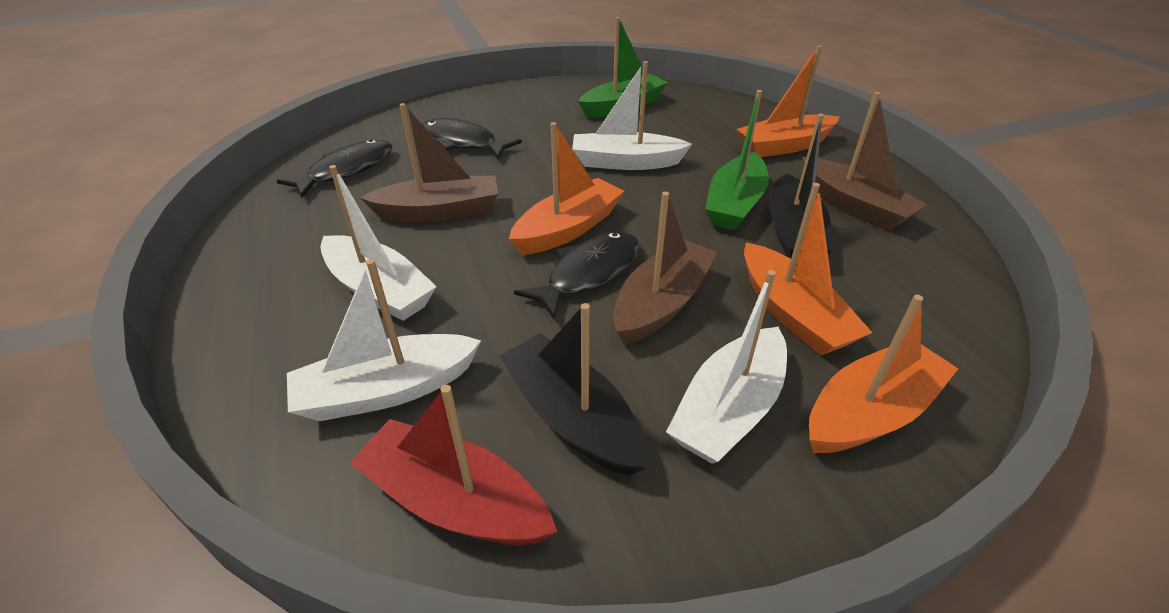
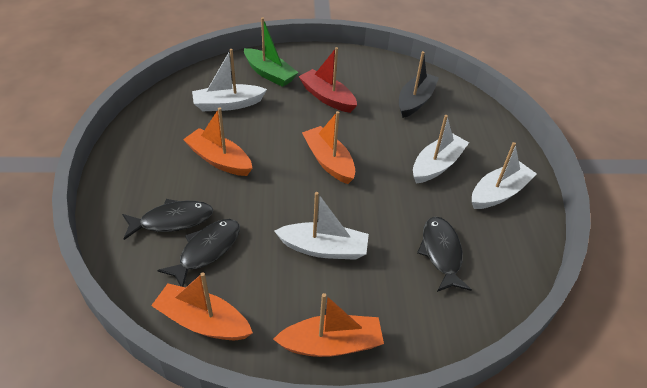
black boat: [499,303,647,476] [769,114,833,258] = 2 -> [399,51,439,118] = 1
brown boat: [360,103,498,222] [613,192,717,345] [802,92,927,231] = 3 -> none = 0
green boat: [578,17,668,118] [705,90,769,231] = 2 -> [244,17,299,87] = 1

